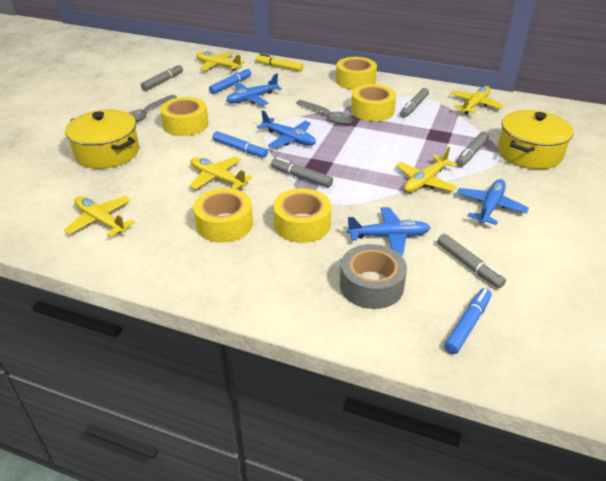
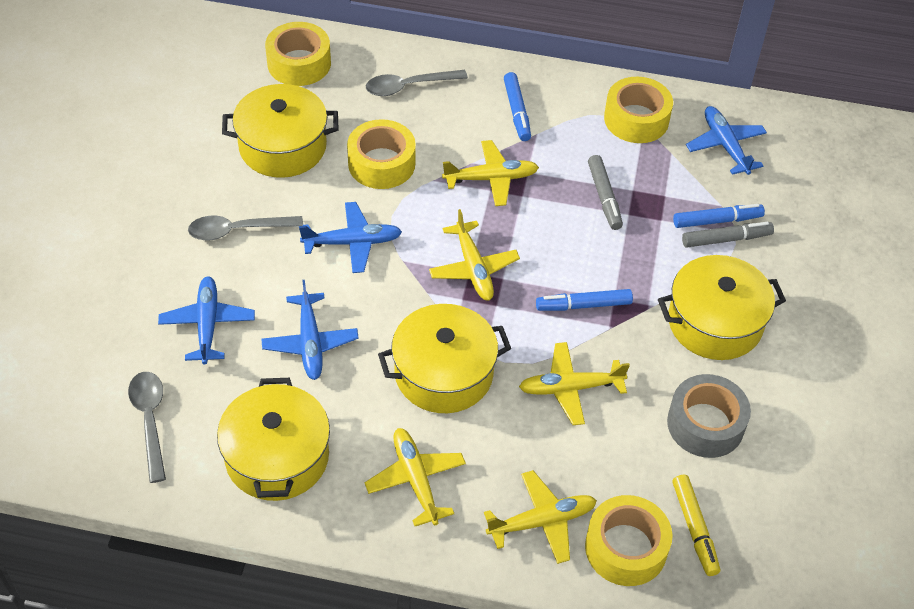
grey marker: [141,64,183,91] [271,157,333,187] [400,88,429,118] [437,234,506,288] [456,131,489,167] = 5 -> [588,155,623,230] [682,222,774,248] = 2
grey spoon: [128,95,177,122] [296,100,353,125] = 2 -> [128,372,166,483] [188,216,303,240] [366,70,468,96] = 3
yellow pot: [65,109,139,169] [498,110,574,169] = 2 -> [217,378,330,501] [222,84,338,178] [378,304,511,413] [658,255,786,360] = 4
yellow tape: [160,97,208,136] [193,188,253,243] [273,188,331,243] [336,57,377,90] [351,84,396,121] = 5 -> [265,22,331,86] [347,119,416,189] [585,495,673,586] [604,77,673,143] = 4

